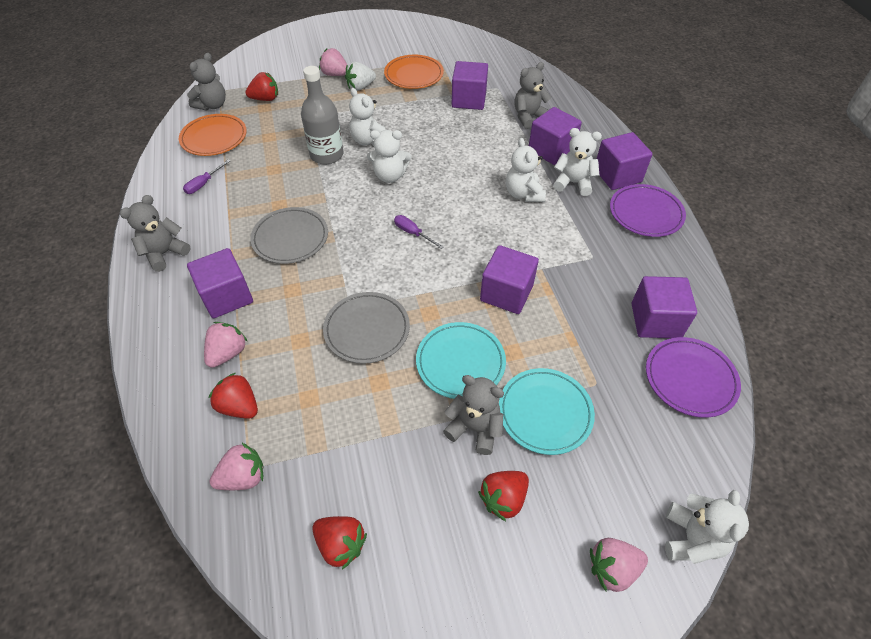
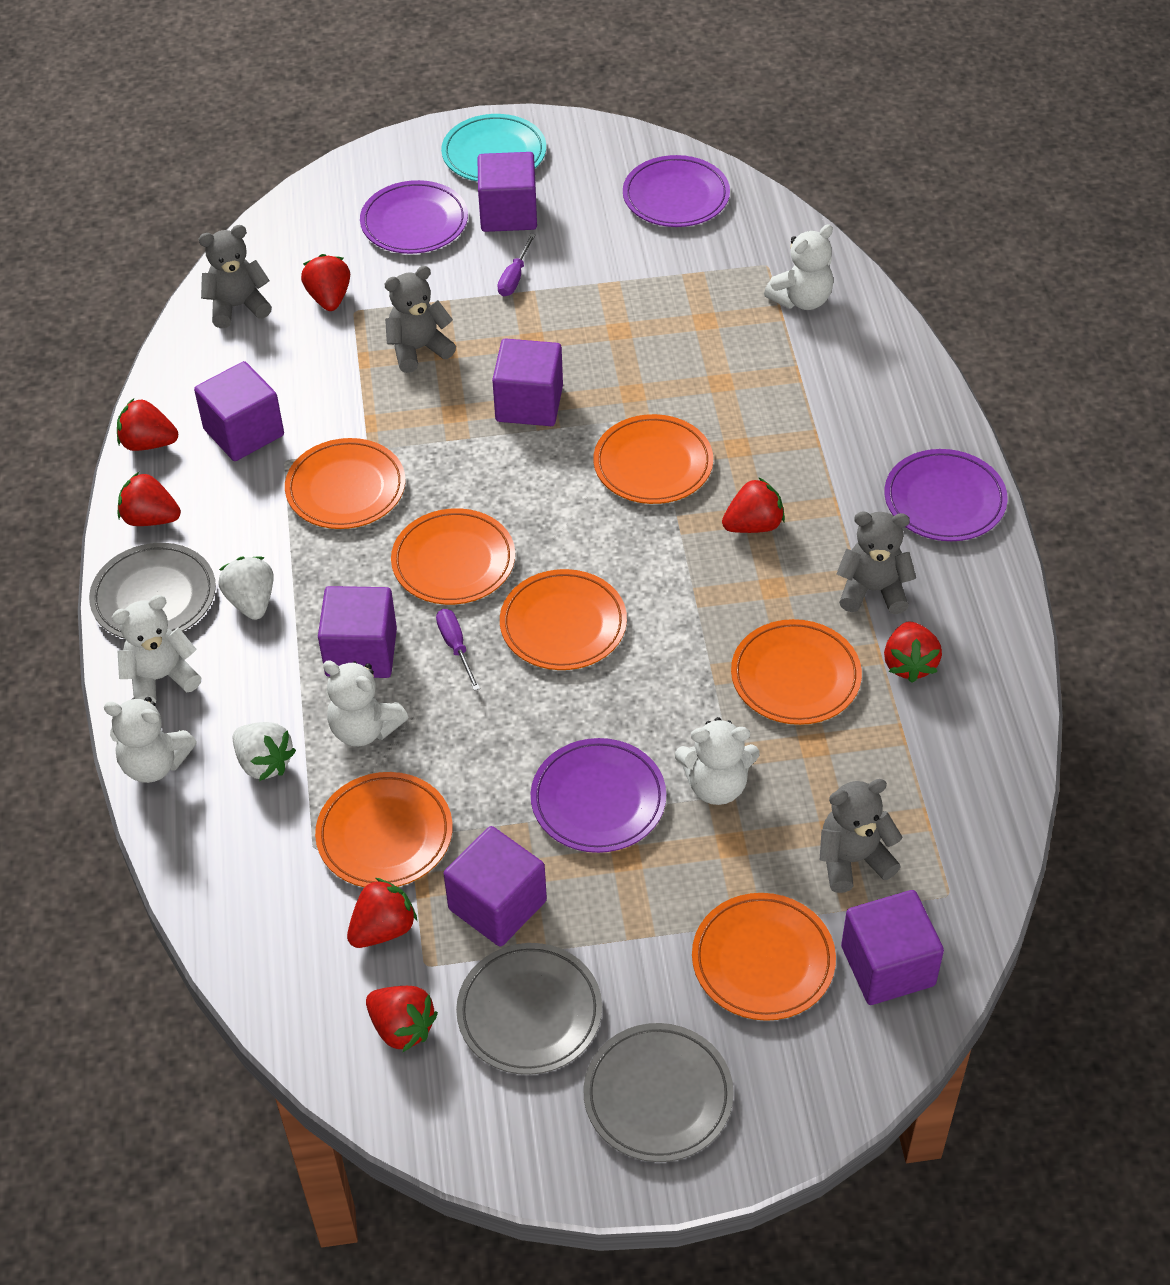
grey bottle: [301,66,344,164] = 1 -> none = 0
grey plate: [250,207,328,264] [323,292,410,364] = 2 -> [89,543,216,639] [456,943,602,1075] [583,1023,734,1162] = 3
orange plate: [179,114,247,156] [384,55,444,89] = 2 -> [285,438,405,529] [315,772,453,887] [391,508,515,605] [500,569,627,670] [593,414,713,504] [692,893,836,1021] [731,619,862,725] = 7
pink strawberry: [204,322,248,368] [209,443,264,490] [319,48,347,76] [590,538,648,592] = 4 -> none = 0
purple plate: [610,184,686,237] [646,337,741,418] = 2 -> [360,180,468,254] [531,738,666,853] [623,155,730,227] [884,449,1008,541] = 4
red strawberry: [209,373,258,419] [245,72,278,101] [312,516,367,570] [478,471,529,521] = 4 -> [117,399,178,451] [118,472,181,526] [301,254,350,311] [347,878,417,948] [366,986,438,1052] [722,477,785,533] [884,621,942,683] = 7
turquoise plate: [416,322,506,399] [499,368,595,455] = 2 -> [441,114,546,182] = 1
white strawberry: [345,62,376,91] = 1 -> [218,556,274,620] [233,722,296,781] = 2

